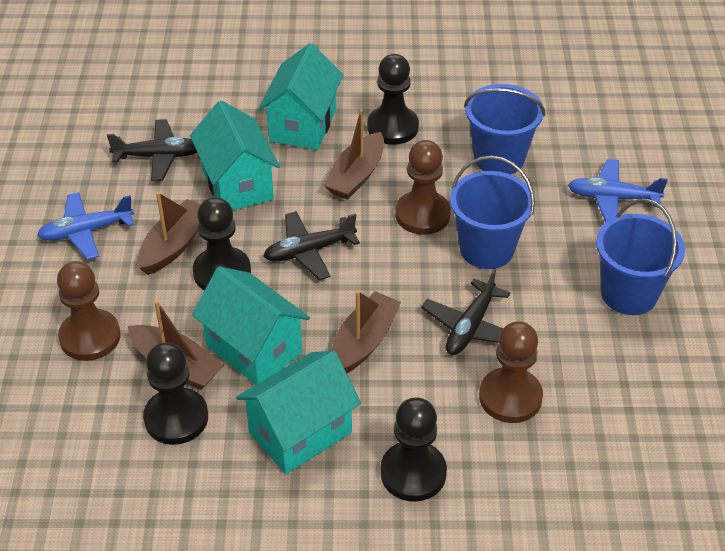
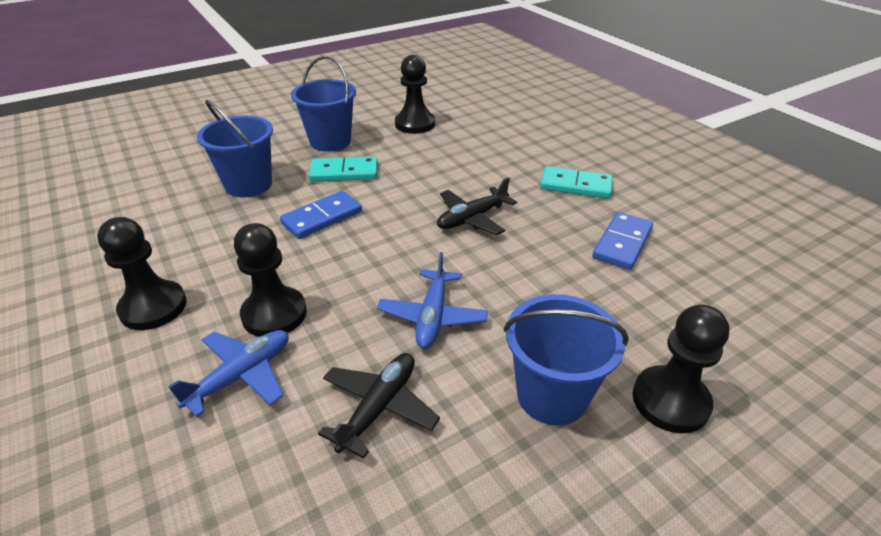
black plane: [107,119,197,181] [263,211,360,280] [421,268,510,355] = 3 -> [318,353,440,459] [437,177,517,235] = 2
blue domino: none = 0 -> [280,191,362,239] [592,212,653,270] = 2
brown boat: [128,300,224,390] [138,192,201,275] [323,109,384,200] [332,290,401,373] = 4 -> none = 0
brown pawn: [57,261,121,361] [395,140,451,235] [479,321,543,423] = 3 -> none = 0
turquoise domino: none = 0 -> [309,157,378,182] [540,166,613,199] = 2
turquoise house: [190,101,280,210] [192,266,310,385] [236,351,361,474] [258,43,343,150] = 4 -> none = 0

